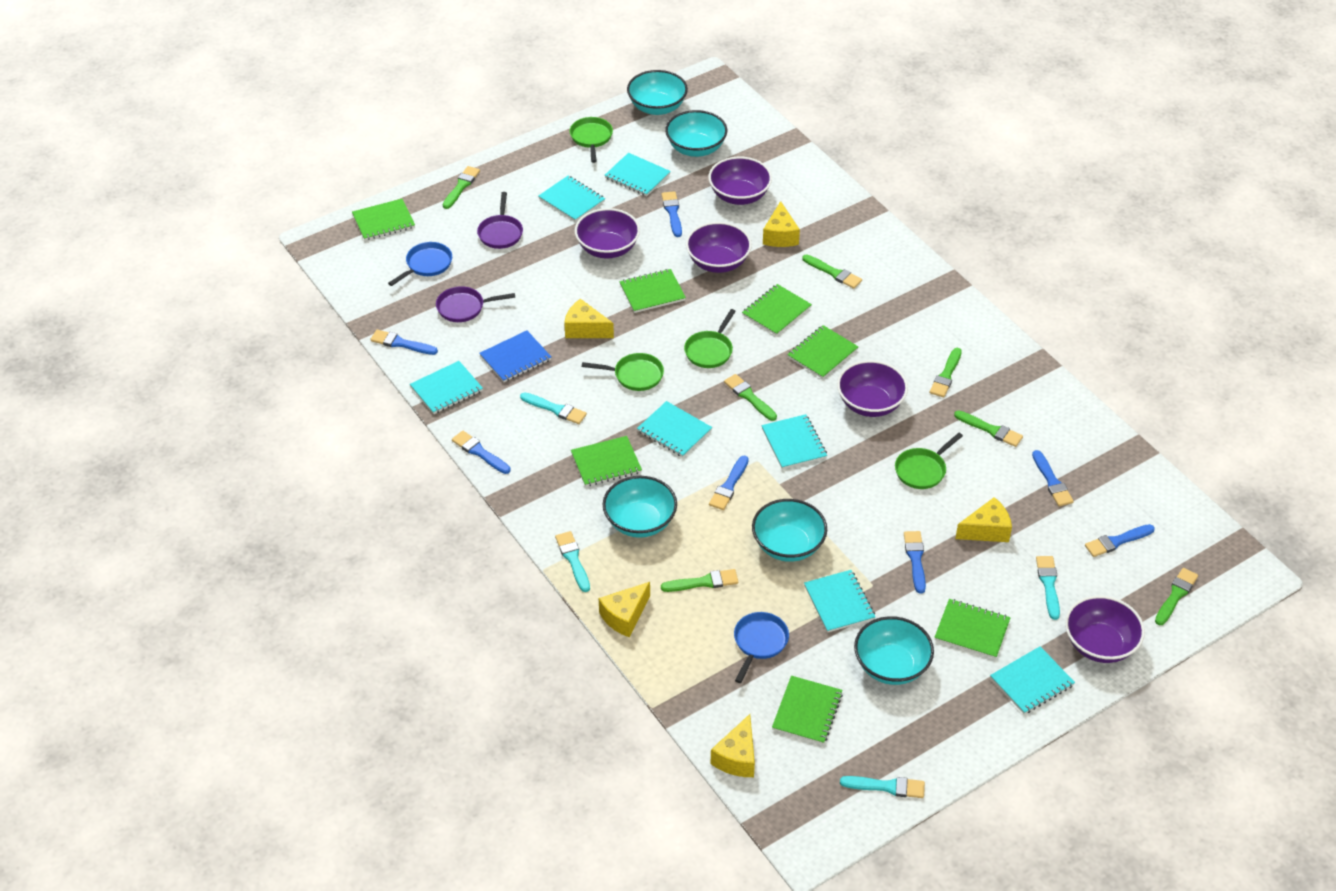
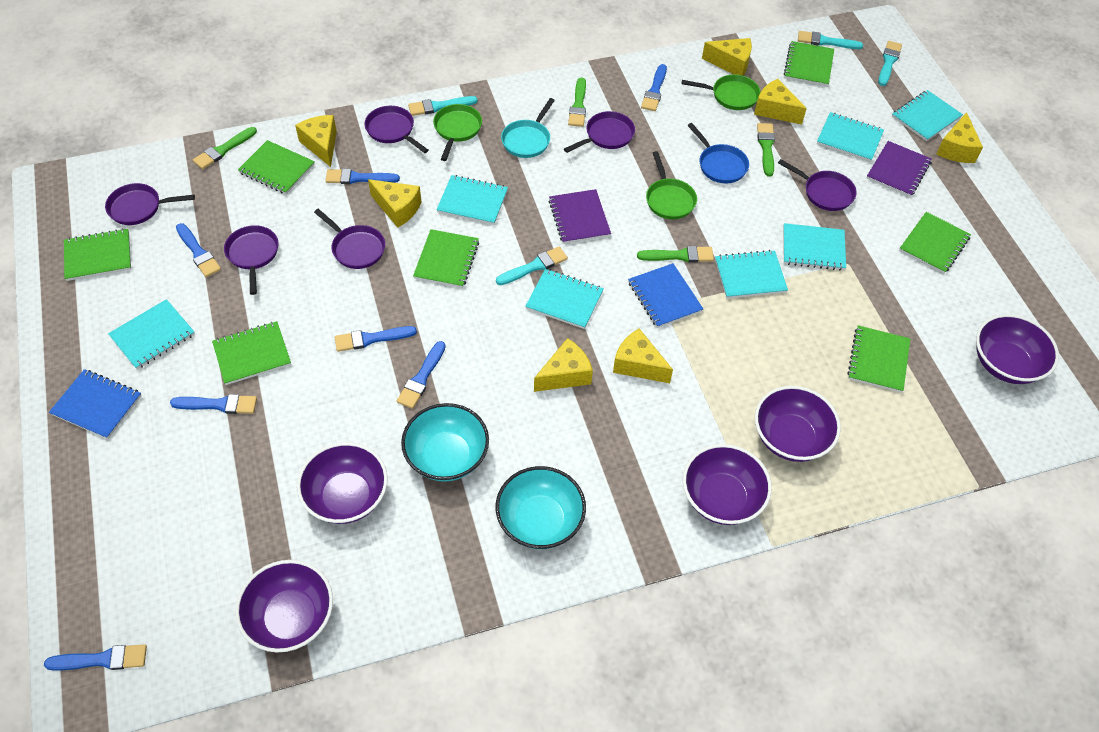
blue notebook: [479,330,551,382] = 1 -> [49,369,142,439] [628,263,703,328] = 2
blue pan: [388,242,452,286] [734,612,789,683] = 2 -> [687,123,749,183] = 1
green brush: [443,166,480,209] [661,569,738,592] [724,374,777,421] [802,254,862,289] [929,348,962,397] [954,410,1023,447] [1155,568,1198,625] = 7 -> [193,127,257,169] [568,77,586,127] [637,246,714,263] [757,123,775,177] = 4
green pan: [570,117,613,163] [582,353,664,391] [684,309,736,368] [895,433,963,489] = 4 -> [433,104,482,161] [646,151,697,219] [681,74,760,110] = 3
purple notebook: none = 0 -> [549,189,611,244] [867,141,932,197] = 2
purple pan: [436,286,515,322] [477,192,523,249] = 2 -> [105,183,195,225] [224,225,278,295] [314,209,385,269] [364,106,428,153] [564,111,635,153] [778,159,857,211] = 6
turquoise bowl: [603,476,677,538] [627,70,688,115] [665,110,727,157] [752,499,827,562] [854,616,934,685] = 5 -> [401,403,489,482] [496,466,586,549] = 2
turquoise pan: none = 0 -> [501,98,555,158] = 1
yellow cheese: [564,299,614,338] [599,582,650,637] [710,714,755,777] [763,201,800,247] [955,497,1012,542] = 5 -> [295,115,337,167] [368,179,421,228] [534,338,593,392] [613,329,673,383] [702,38,752,76] [754,79,807,125] [936,112,983,163] = 7

